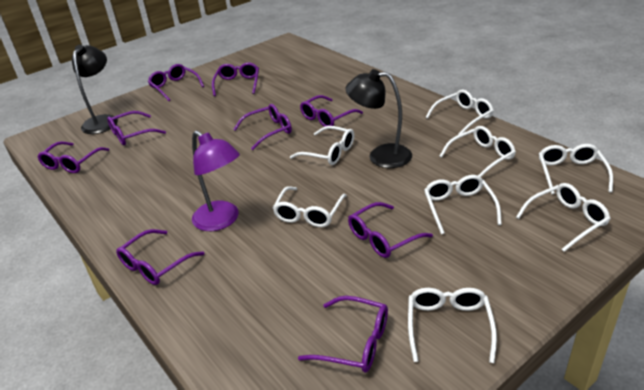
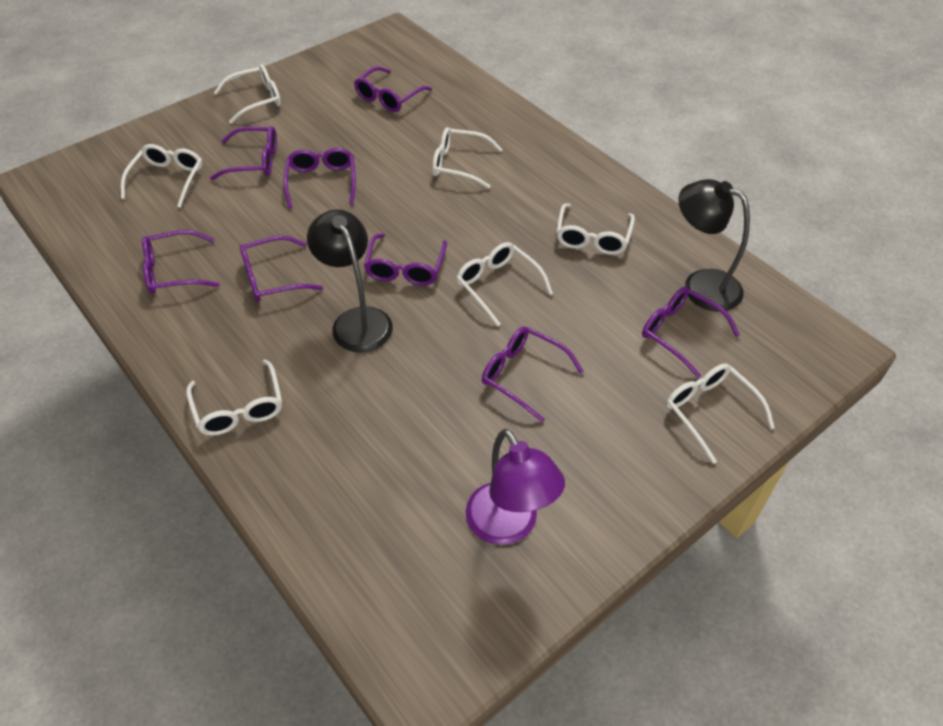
purple glasses: [37,141,109,173] [107,111,166,145] [116,229,205,285] [148,64,204,101] [212,62,259,96] [233,104,292,150] [298,296,388,373] [300,95,363,127] [348,202,433,258] = 9 -> [142,230,220,294] [210,126,277,180] [240,236,323,302] [283,148,356,208] [354,67,432,112] [364,233,447,286] [482,326,584,423] [642,287,740,378] = 8
white glasses: [273,186,347,227] [290,126,354,165] [408,288,497,363] [424,175,502,234] [426,90,494,135] [439,126,516,177] [516,183,611,252] [539,144,613,194] = 8 -> [121,144,203,208] [186,360,282,436] [214,64,281,124] [432,127,503,189] [456,242,553,326] [556,203,635,255] [666,363,775,464] = 7

